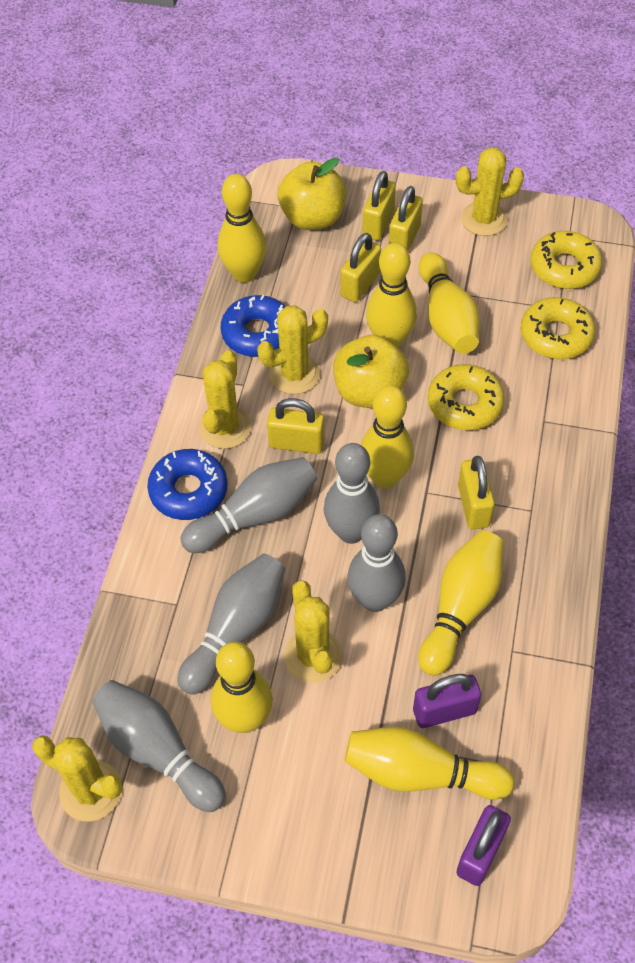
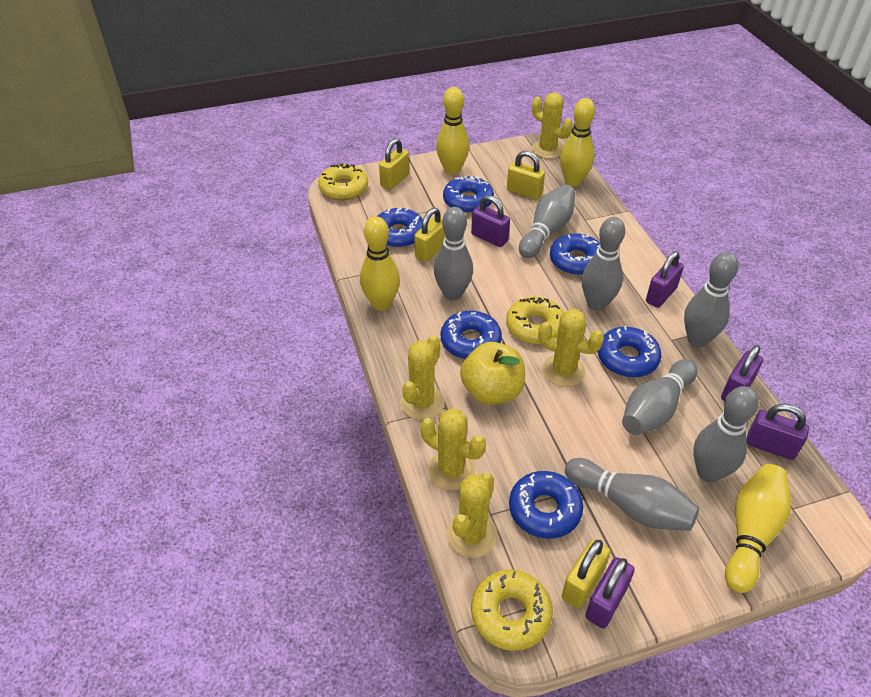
blue donut: [147,449,228,520] [221,295,286,357] = 2 -> [377,208,423,248] [441,311,502,359] [443,176,494,213] [509,471,583,539] [550,233,600,275] [598,326,661,378] = 6
grey bowling pin: [92,680,226,812] [178,553,285,695] [180,457,317,553] [324,443,380,544] [347,514,406,612] = 5 -> [434,207,473,301] [519,185,575,258] [565,458,699,531] [582,217,625,311] [622,359,698,435] [684,252,738,347] [693,386,758,483] = 7
purple padlock: [413,674,481,728] [456,805,511,886] = 2 -> [471,195,510,247] [585,557,635,629] [646,251,684,308] [721,345,763,401] [746,404,809,460] = 5
yellow apple: [278,158,346,230] [333,335,409,408] = 2 -> [460,342,525,405] = 1
yellow bowling pin: [211,642,273,733] [218,174,266,283] [345,727,514,800] [361,385,414,489] [366,243,417,348] [418,530,504,676] [419,253,480,354] = 7 -> [360,216,400,311] [436,87,469,175] [560,98,595,187] [725,464,791,593] = 4
yellow padlock: [267,398,325,454] [340,233,381,302] [362,171,396,241] [389,186,423,251] [458,456,495,529] = 5 -> [379,138,409,190] [414,208,445,262] [507,151,545,200] [562,539,611,609] = 4

